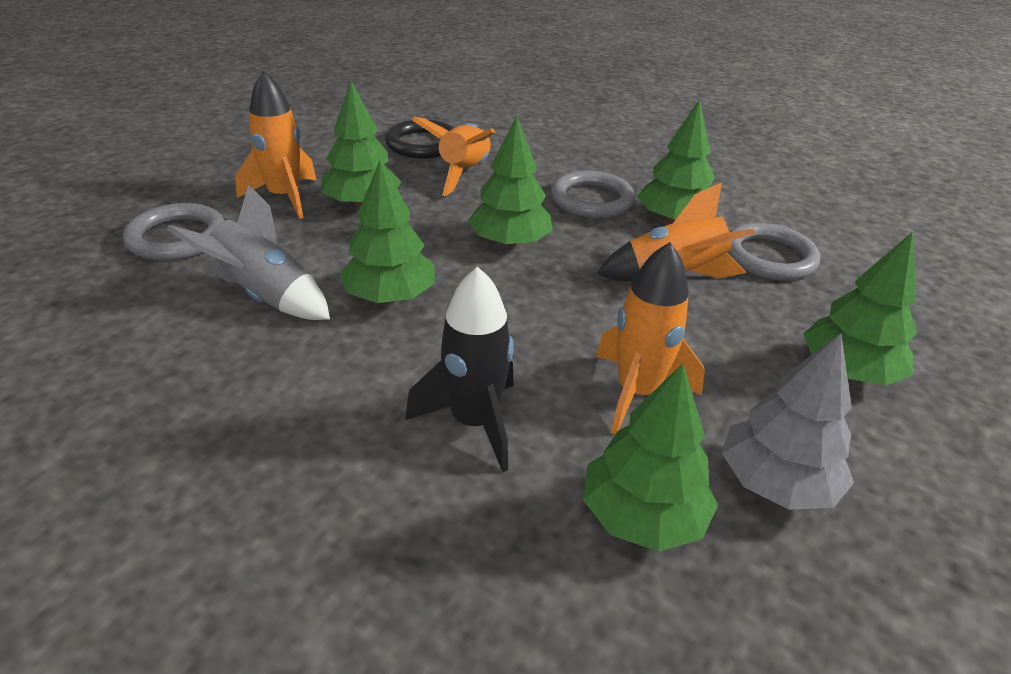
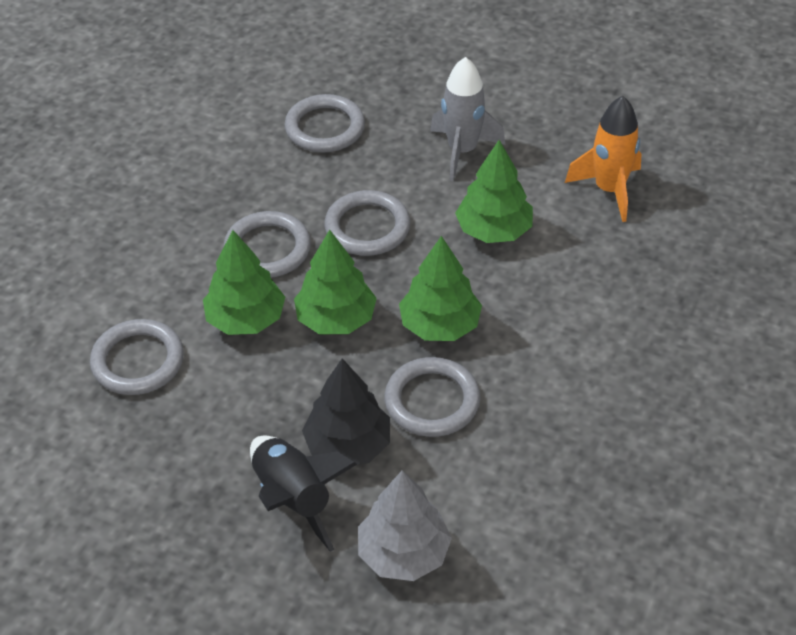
black ring: [385,120,454,159] = 1 -> none = 0
black tree: none = 0 -> [302,358,390,465] = 1
green tree: [321,81,401,208] [339,160,435,303] [468,116,553,248] [583,364,718,552] [637,99,718,224] [803,232,917,386] = 6 -> [203,230,285,335] [294,230,377,334] [399,236,482,341] [455,140,533,243] = 4
grey ring: [123,203,225,261] [551,170,635,218] [727,223,821,281] = 3 -> [90,319,184,395] [223,211,311,278] [285,94,365,152] [324,190,410,256] [385,357,480,437] = 5
orange rocket: [235,70,317,219] [412,117,495,196] [596,242,705,435] [597,182,755,281] = 4 -> [565,96,642,222] = 1

